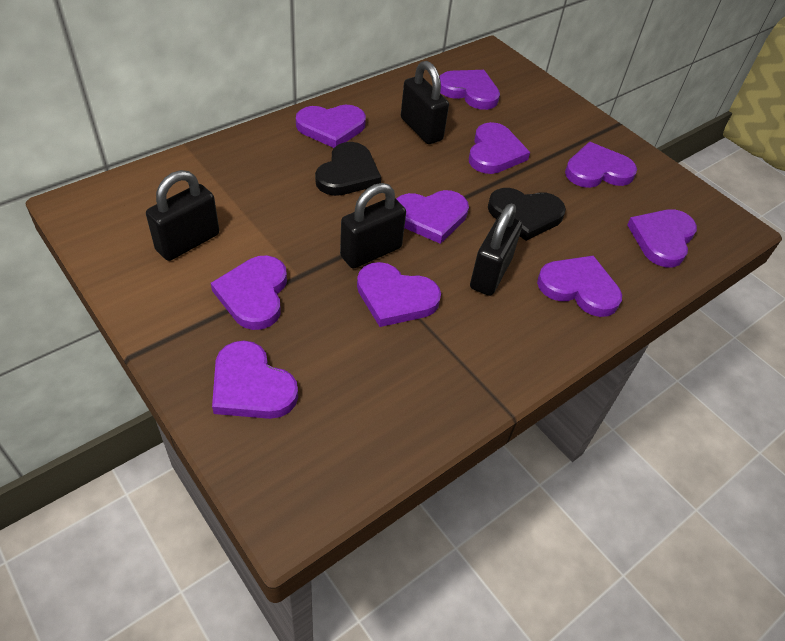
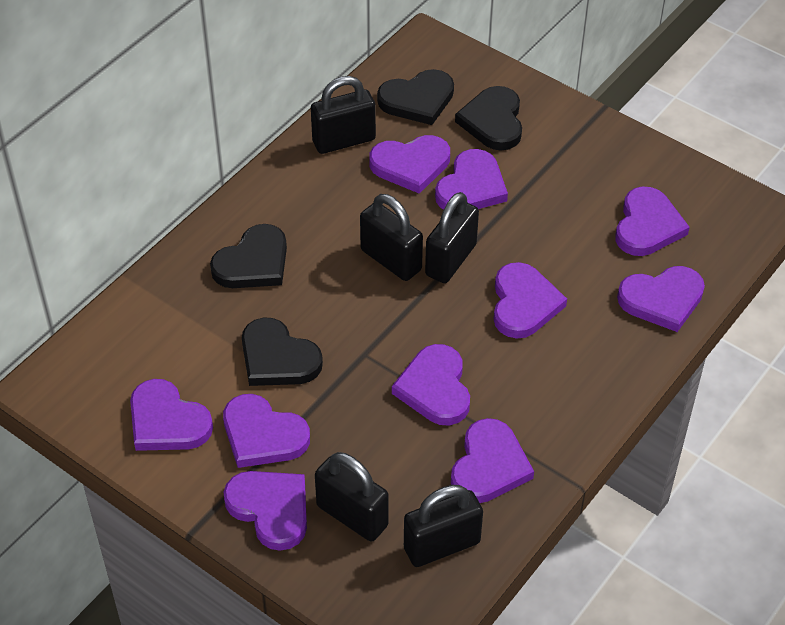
black heart: [315,142,381,196] [488,188,566,241] = 2 -> [210,224,287,288] [242,317,323,386] [377,69,454,125] [455,86,522,151] = 4
black padlock: [146,170,219,261] [340,183,406,269] [401,61,449,144] [470,203,522,296] = 4 -> [311,76,376,154] [315,452,389,541] [360,194,423,281] [404,485,483,567] [425,192,479,283] = 5

